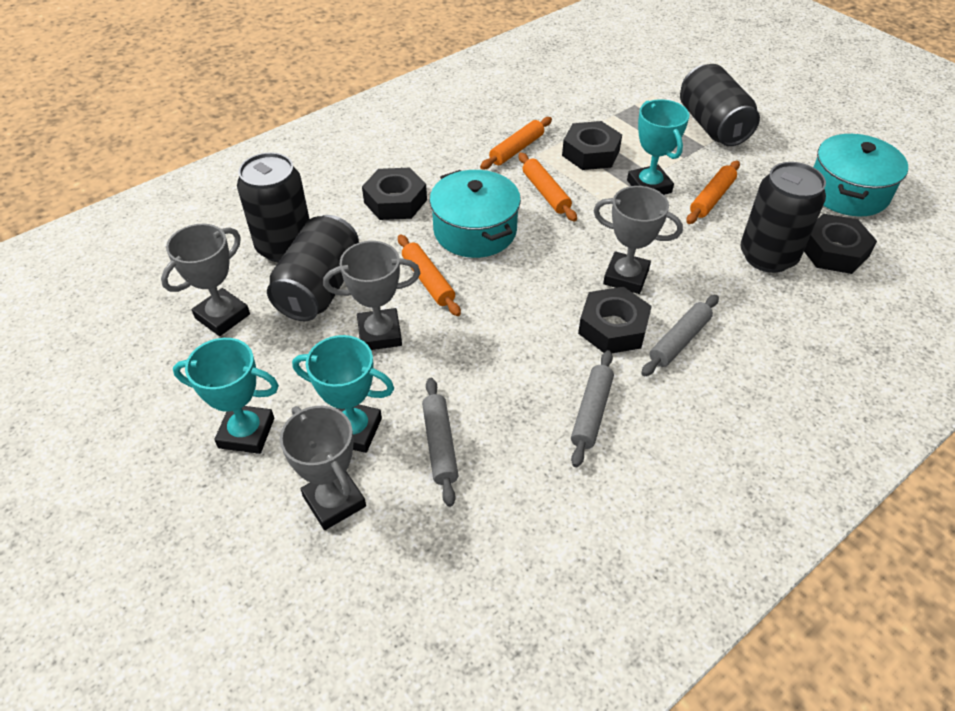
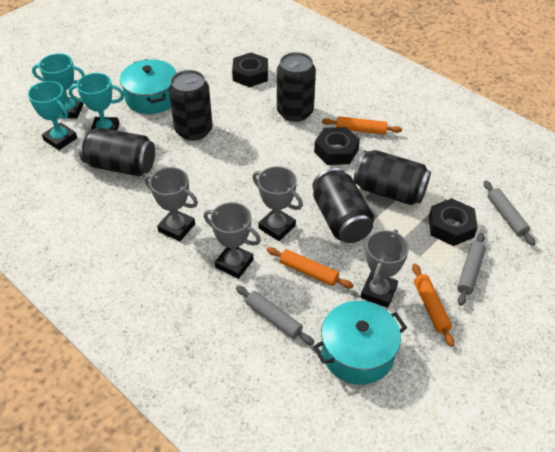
black can: [237,152,309,262] [267,215,359,321] [680,64,760,146] [740,162,826,273] = 4 -> [79,128,155,176] [169,70,212,141] [277,52,316,122] [313,168,374,243] [353,150,431,205] = 5
black nut: [362,168,427,220] [562,121,622,170] [578,287,652,353] [804,214,877,274] = 4 -> [232,52,268,87] [314,127,360,165] [429,198,478,246] = 3
orange rolling pin: [398,234,461,316] [480,117,552,169] [518,153,577,222] [686,161,740,224] = 4 -> [267,247,354,289] [322,116,402,135] [412,264,455,347] = 3

